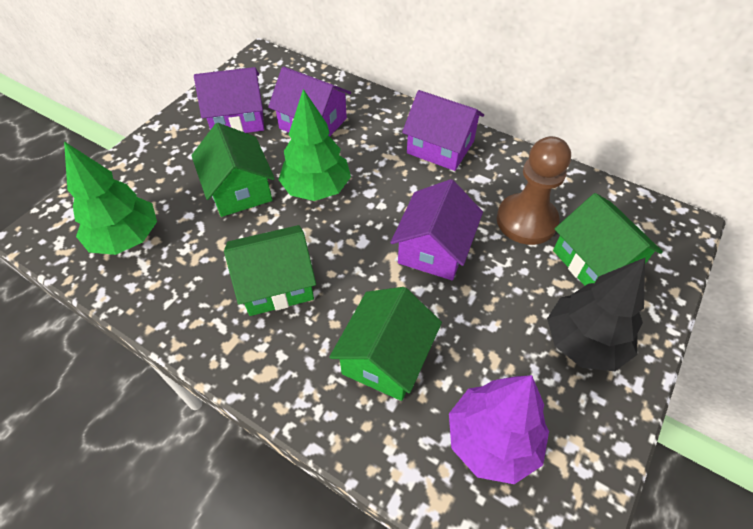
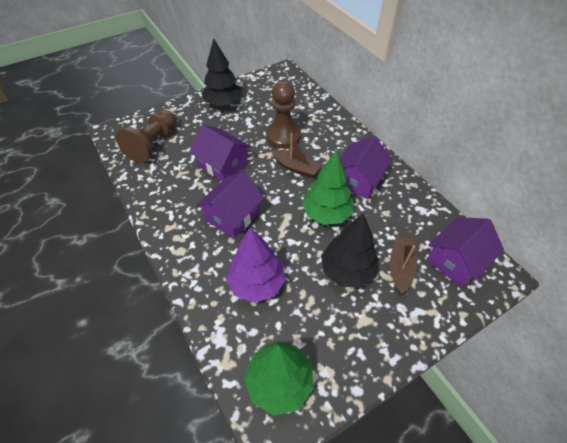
black tree: [547,258,645,371] = 1 -> [201,39,242,107] [321,213,379,288] = 2
brown boat: none = 0 -> [271,133,321,178] [390,236,417,294] = 2
brown pawn: [497,136,571,245] = 1 -> [116,110,176,163] [266,81,301,148] = 2
green house: [191,123,275,217] [224,225,316,316] [329,287,442,401] [553,193,663,286] = 4 -> none = 0

